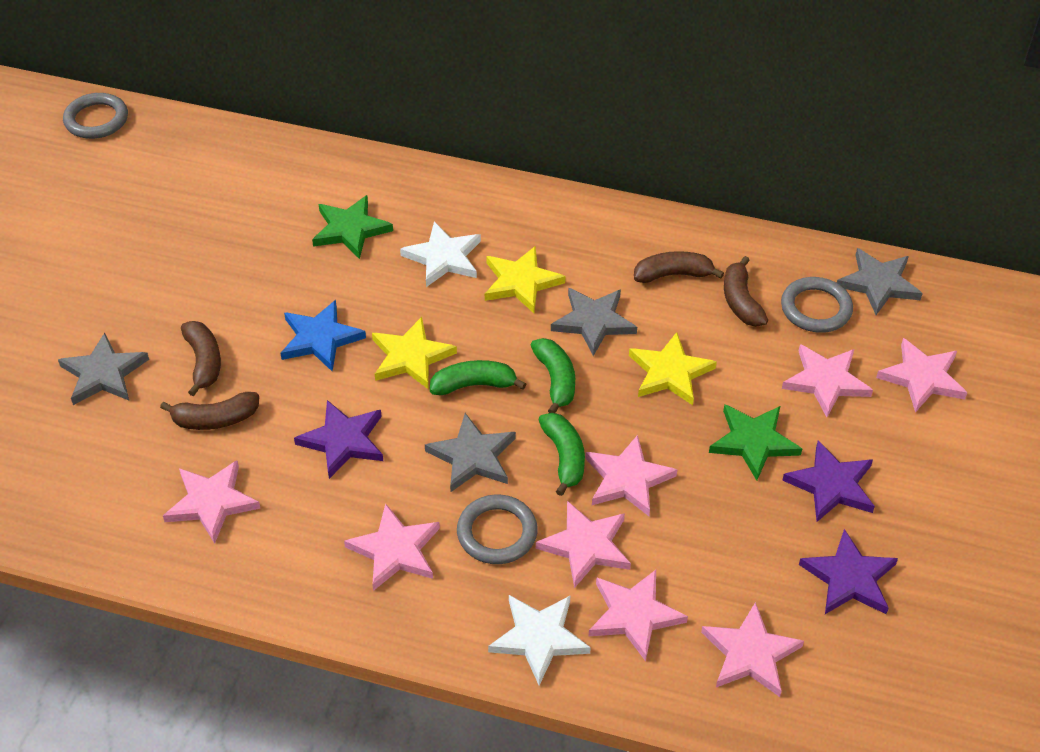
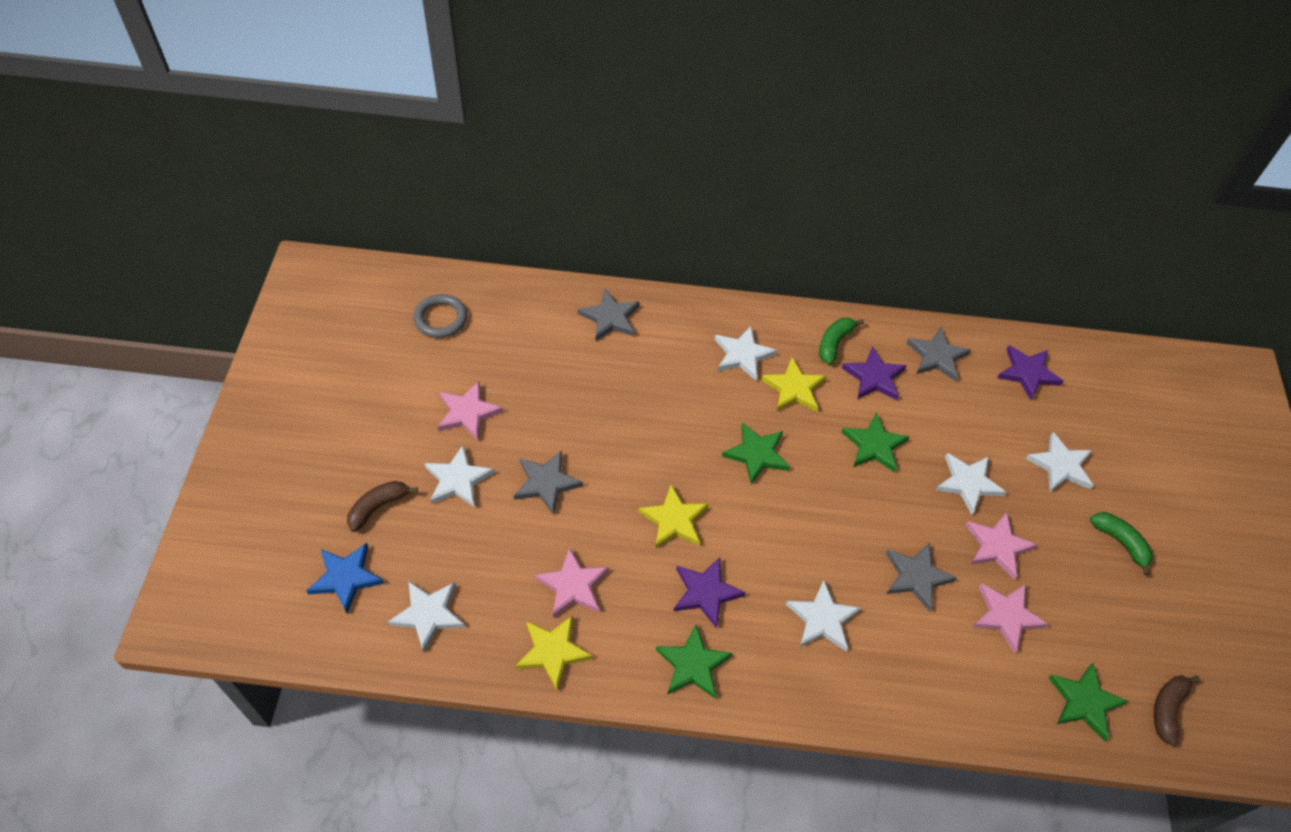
brown banana: [160,392,259,430] [181,321,221,396] [634,251,724,283] [724,256,768,327] = 4 -> [347,481,418,532] [1154,675,1200,746] = 2
green banana: [430,360,526,395] [531,338,575,413] [539,413,585,496] = 3 -> [819,318,864,365] [1090,512,1153,576] = 2
green star: [312,195,393,259] [709,404,802,480] = 2 -> [656,624,733,698] [722,422,790,484] [841,412,910,472] [1048,663,1128,741] = 4
grey ring: [63,93,128,139] [457,495,538,564] [781,277,853,333] = 3 -> [413,294,467,338] = 1
pink star: [163,460,261,544] [344,503,440,591] [536,501,631,588] [585,435,677,516] [588,570,688,661] [701,602,804,697] [782,344,873,417] [876,338,967,412] = 8 -> [438,381,503,440] [535,547,609,617] [965,512,1037,579] [973,583,1049,653] = 4
white star: [400,222,481,287] [488,595,591,685] = 2 -> [388,581,465,653] [424,445,495,507] [715,326,777,381] [786,580,861,651] [936,453,1006,515] [1026,432,1093,492] = 6

